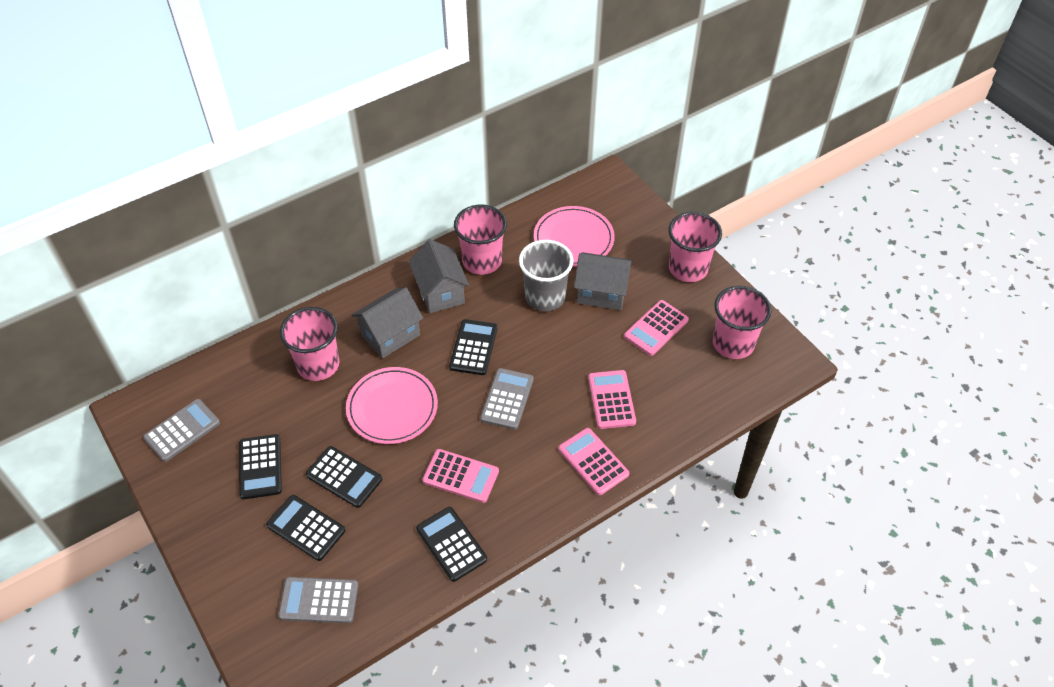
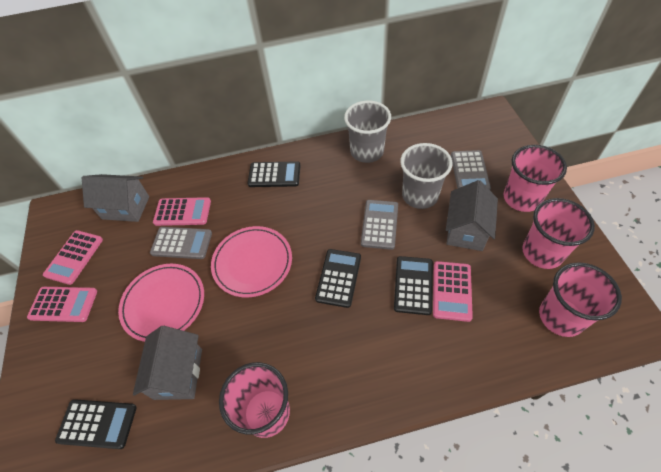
black calculator: [239,434,282,499] [266,495,345,561] [306,446,382,508] [416,507,487,582] [449,319,498,375] = 5 -> [55,399,137,449] [248,161,300,187] [315,249,361,308] [394,256,433,315] = 4
grey cup: [519,240,573,311] = 1 -> [344,101,391,163] [400,143,453,209] = 2

